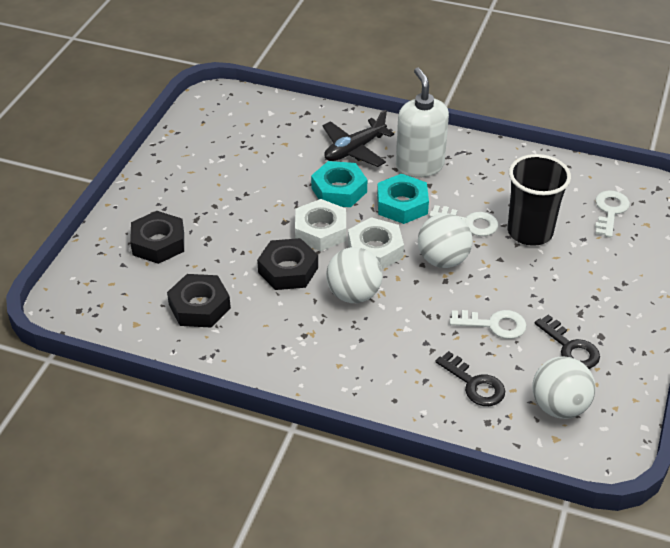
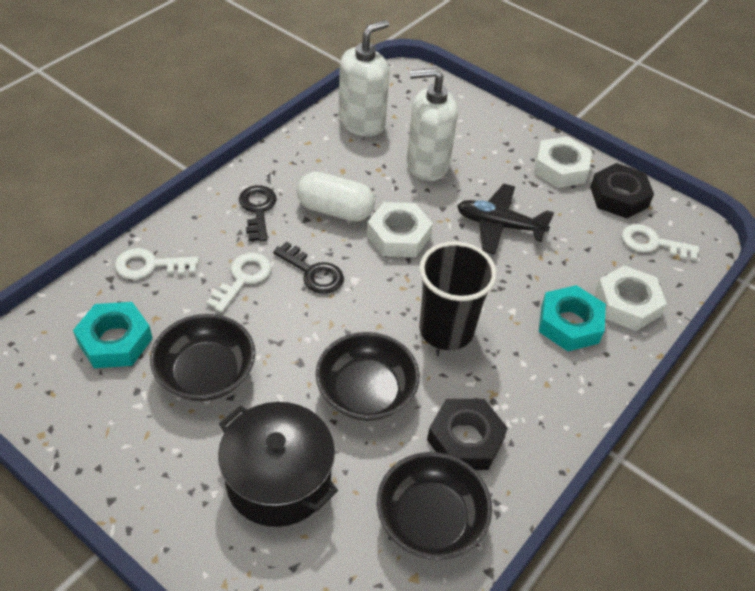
black bowl: none = 0 -> [150,314,255,401] [316,332,420,421] [377,452,492,560] = 3
black nut: [130,211,184,264] [167,274,231,328] [257,238,318,290] = 3 -> [427,399,508,470] [590,163,654,219] = 2
black pot: none = 0 -> [218,402,338,527] = 1
white ball: [326,247,383,303] [418,214,473,268] [532,356,596,419] = 3 -> none = 0
white capsule: none = 0 -> [297,172,375,221] = 1
white nut: [295,199,346,251] [348,217,404,270] = 2 -> [367,202,433,257] [534,136,592,188] [595,265,667,331] = 3
white soap dispenser: [396,68,449,177] = 1 -> [339,20,390,137] [407,68,458,181] = 2

